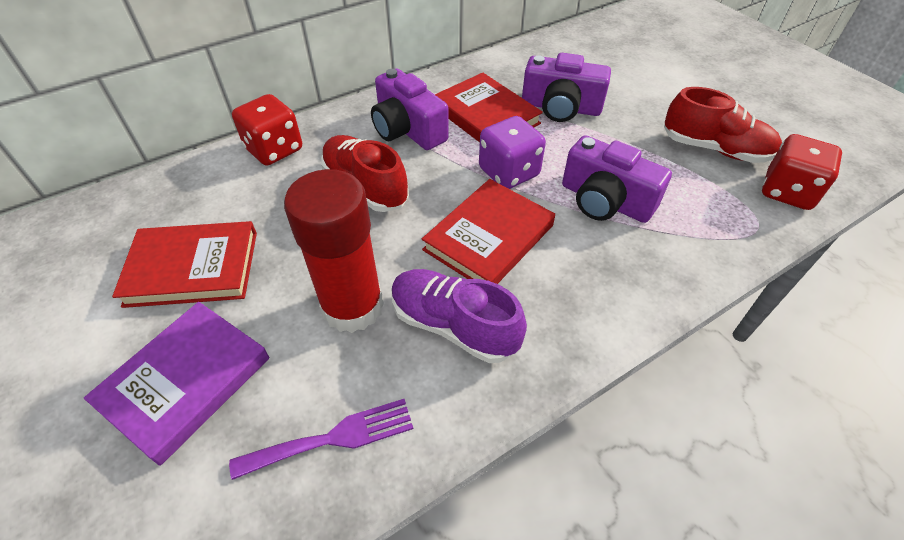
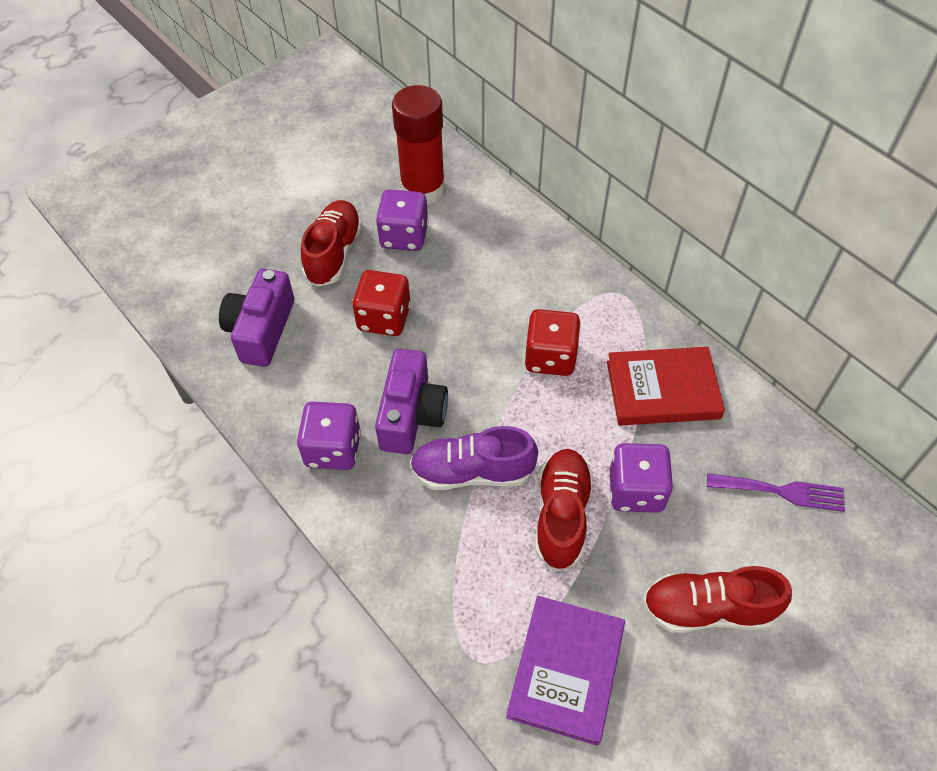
purple camera: [371,69,449,150] [522,53,611,122] [562,135,672,223] = 3 -> [219,269,294,367] [375,349,448,454] = 2
purple dice: [479,116,546,189] = 1 -> [297,401,361,470] [376,189,429,251] [610,443,673,513] = 3
red book: [112,221,257,308] [422,179,555,284] [435,73,543,142] = 3 -> [607,347,725,426] = 1
red shoe: [321,135,409,212] [664,87,782,163] = 2 -> [301,200,362,287] [535,449,593,570] [643,566,792,633] = 3

